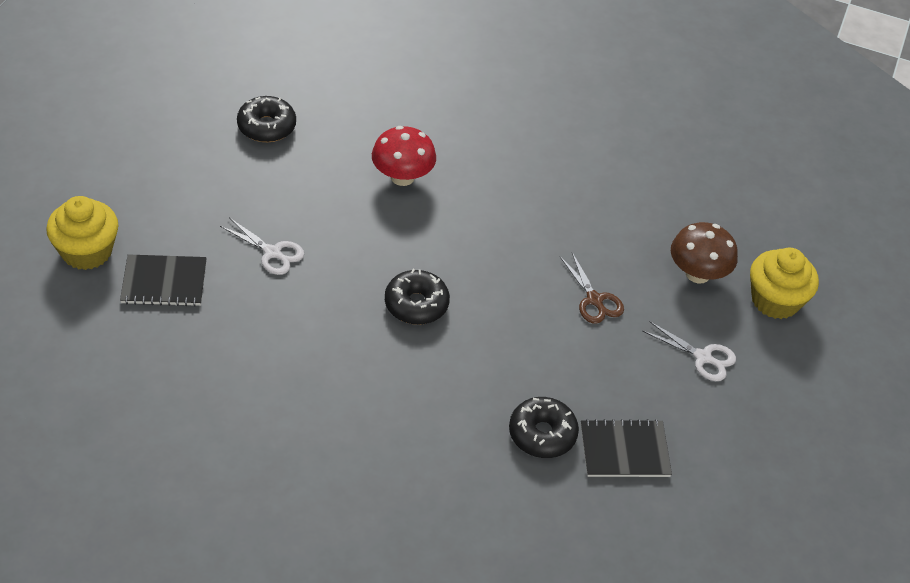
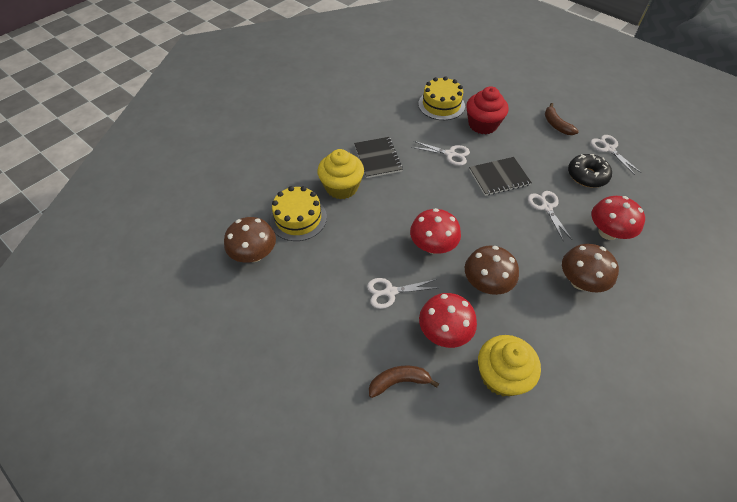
black donut: [237,96,296,142] [385,269,450,325] [509,397,579,458] = 3 -> [568,154,612,188] = 1
brown banana: none = 0 -> [369,366,439,398] [545,103,579,135] = 2
brown mushroom: [671,222,738,283] = 1 -> [224,217,276,263] [465,246,519,295] [562,244,619,293] = 3
brown scissors: [560,252,624,324] = 1 -> none = 0
red cupcake: none = 0 -> [466,86,509,134] = 1
red mushroom: [372,126,436,186] = 1 -> [410,208,461,254] [419,293,477,348] [591,196,645,240] = 3
white scissors: [220,217,304,275] [642,321,736,381] = 2 -> [367,278,437,309] [411,141,470,166] [528,191,572,240] [590,135,642,175] = 4
yellow cake: none = 0 -> [270,186,327,241] [418,76,465,120] = 2

